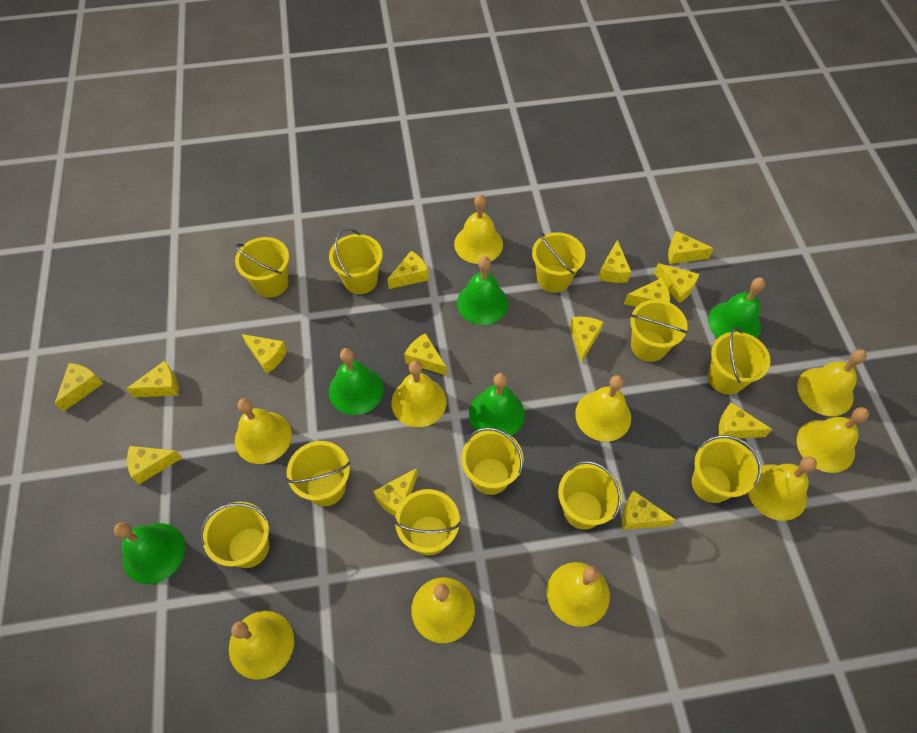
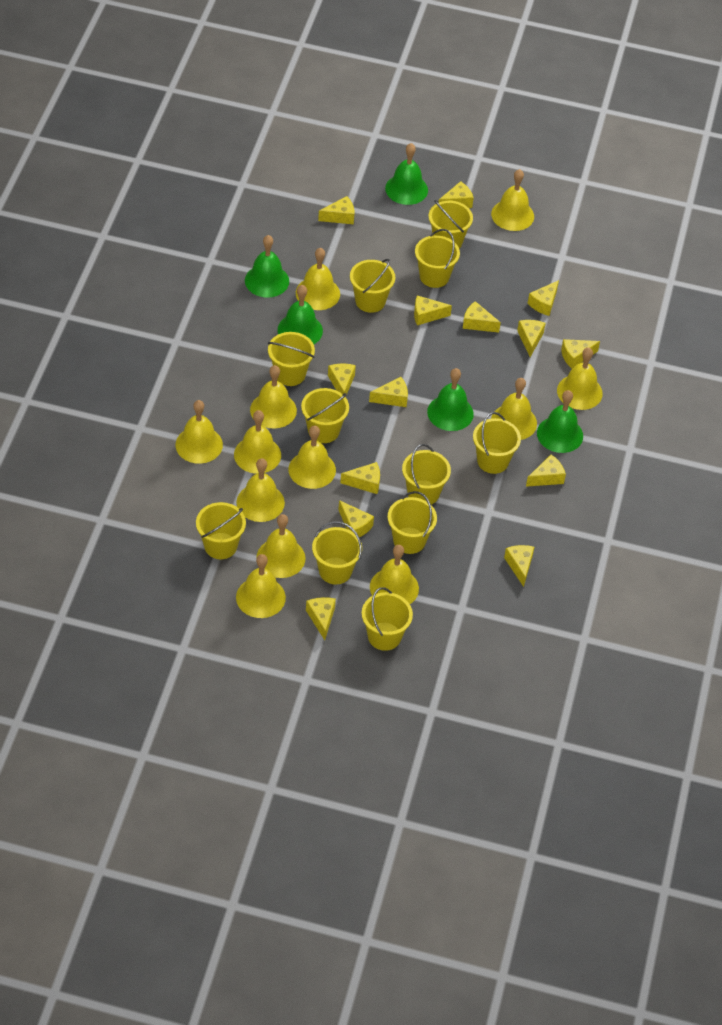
yellow bell: [229,611,294,680] [235,398,292,464] [392,360,447,427] [411,578,475,643] [454,194,503,264] [547,562,610,627] [575,375,631,442] [748,456,817,521] [797,349,867,416] [797,407,869,473] = 10 -> [175,400,223,464] [234,410,281,474] [236,458,285,522] [236,554,286,618] [250,365,297,429] [256,514,306,578] [288,425,336,489] [296,248,340,310] [370,545,419,604] [491,169,534,231] [491,378,537,440] [557,347,603,410] = 12

